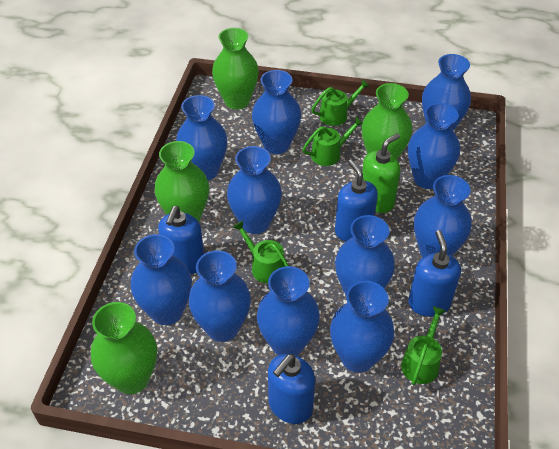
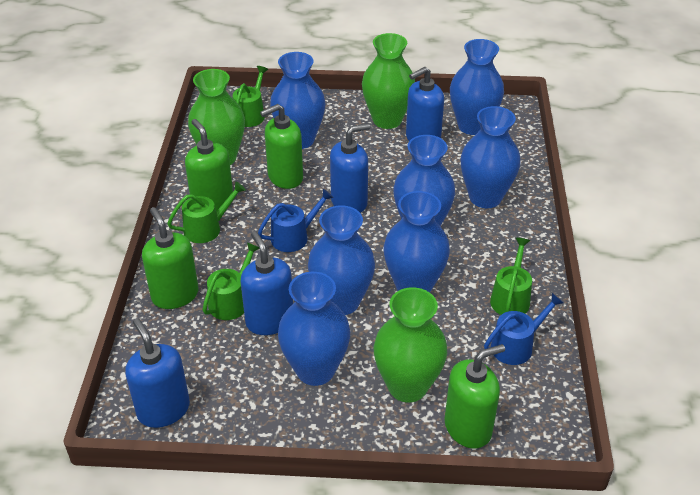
blue vase: [131,234,192,325] [176,95,228,180] [189,250,251,342] [227,146,282,234] [252,70,301,154] [257,266,320,356] [330,281,394,373] [335,215,395,295] [408,103,460,189] [414,175,472,257] [422,54,471,131] = 11 -> [270,52,325,149] [278,272,350,386] [308,205,375,315] [384,191,450,292] [393,135,455,226] [450,39,504,135] [460,106,520,208] = 7
blue watering can: none = 0 -> [258,189,334,252] [484,293,563,365] = 2
green soap dispenser: [362,133,400,213] = 1 -> [142,207,199,309] [185,119,233,212] [260,104,303,189] [444,344,505,449] = 4
green vase: [91,302,157,394] [155,141,209,222] [212,28,259,110] [362,83,412,159] = 4 -> [188,69,245,165] [362,33,415,129] [374,287,447,403] = 3

